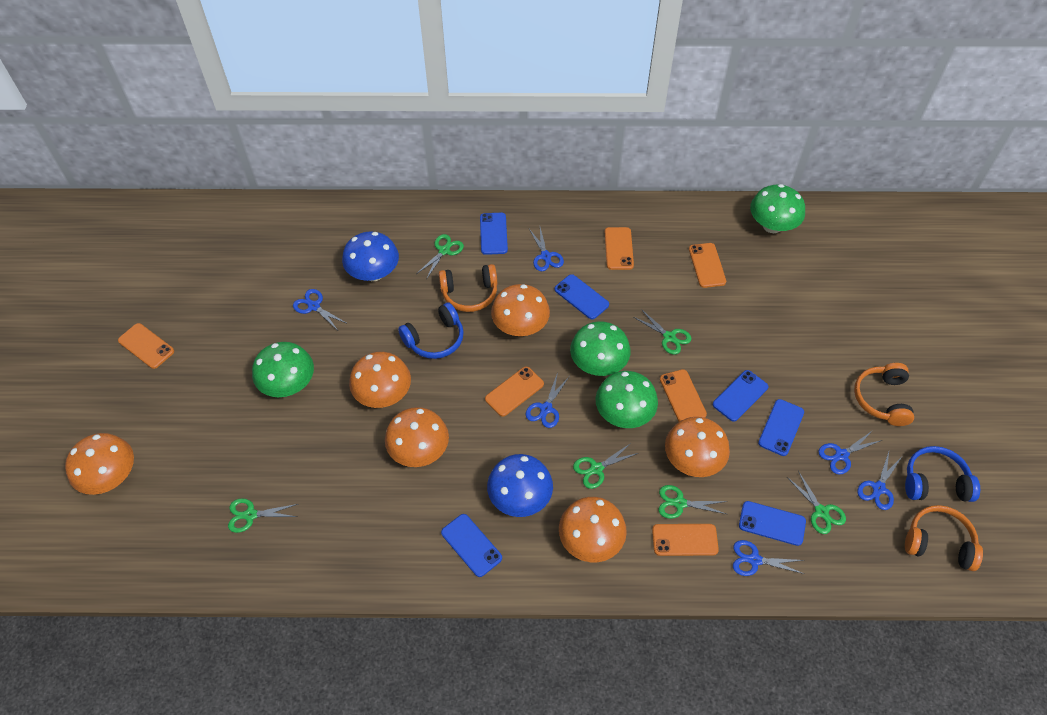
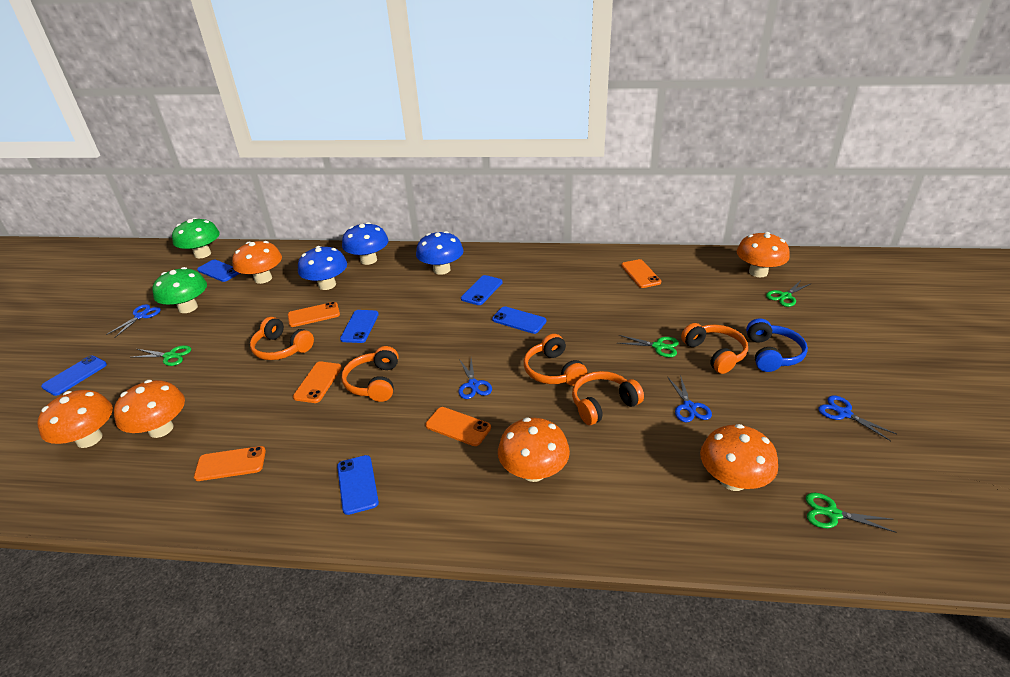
blue headphones: [398,303,464,359] [905,446,980,502] = 2 -> [746,318,808,372] = 1
blue mushroom: [342,232,399,281] [487,454,553,517] = 2 -> [298,246,347,290] [342,222,388,265] [416,231,464,275] = 3
blue scissors: [293,289,348,329] [526,372,569,428] [529,228,564,271] [733,540,804,576] [818,431,882,475] [857,452,902,510] = 6 -> [106,304,161,338] [458,358,492,399] [668,375,712,422] [818,395,897,441] = 4
green mushroom: [252,342,314,397] [570,321,631,376] [596,371,658,428] [750,184,805,233] = 4 -> [152,267,207,313] [172,218,220,259] = 2
green scissors: [228,498,298,533] [416,234,464,278] [573,443,638,489] [634,309,692,355] [659,485,727,519] [787,471,846,534] = 6 -> [130,345,191,366] [618,335,679,357] [766,280,812,307] [806,493,897,533] = 4
orange headphones: [439,264,497,312] [854,363,914,426] [905,505,983,571] = 3 -> [250,317,314,360] [342,346,398,402] [524,334,587,386] [572,371,644,425] [681,323,748,374] = 5
orange phone: [118,323,174,369] [485,367,544,417] [605,227,634,270] [652,524,719,556] [660,369,707,422] [689,243,726,288] = 6 -> [194,446,266,481] [288,302,340,327] [293,361,342,403] [425,407,491,446] [621,259,661,288] = 5

